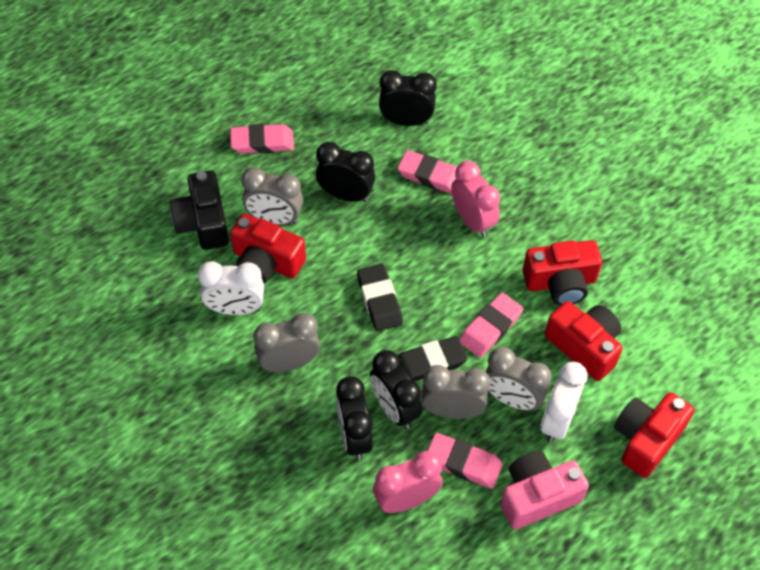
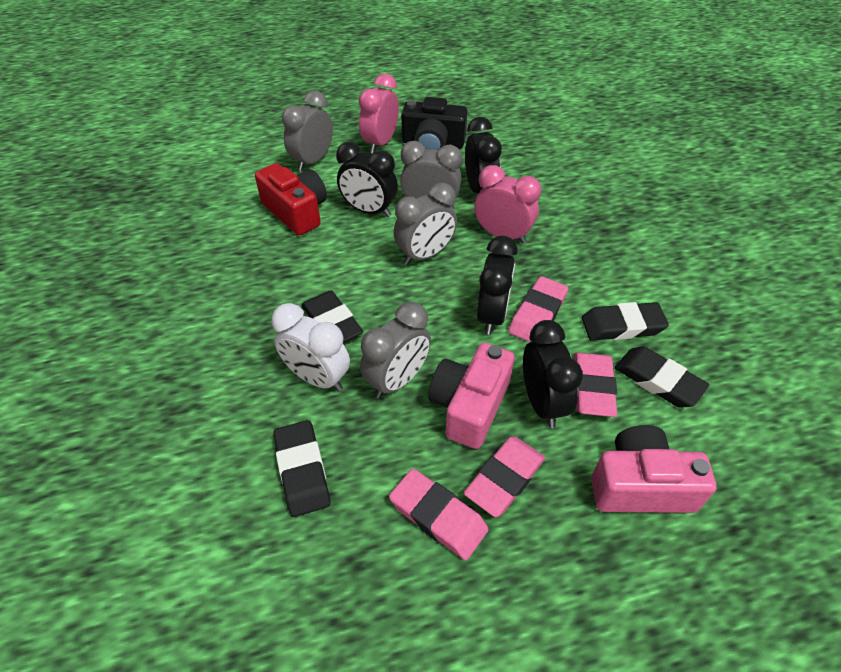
black eraser: [357,264,403,331] [398,336,467,382] = 2 -> [273,420,331,517] [301,290,363,342] [582,302,669,341] [615,346,709,408] = 4
pink camera: [501,451,589,530] = 1 -> [428,343,515,449] [591,425,717,513] = 2
red camera: [230,214,306,284] [523,240,602,306] [545,301,623,381] [614,392,694,478] = 4 -> [255,163,327,236] = 1
white clock: [198,261,264,315] [540,362,588,443] = 2 -> [272,303,350,392] = 1

